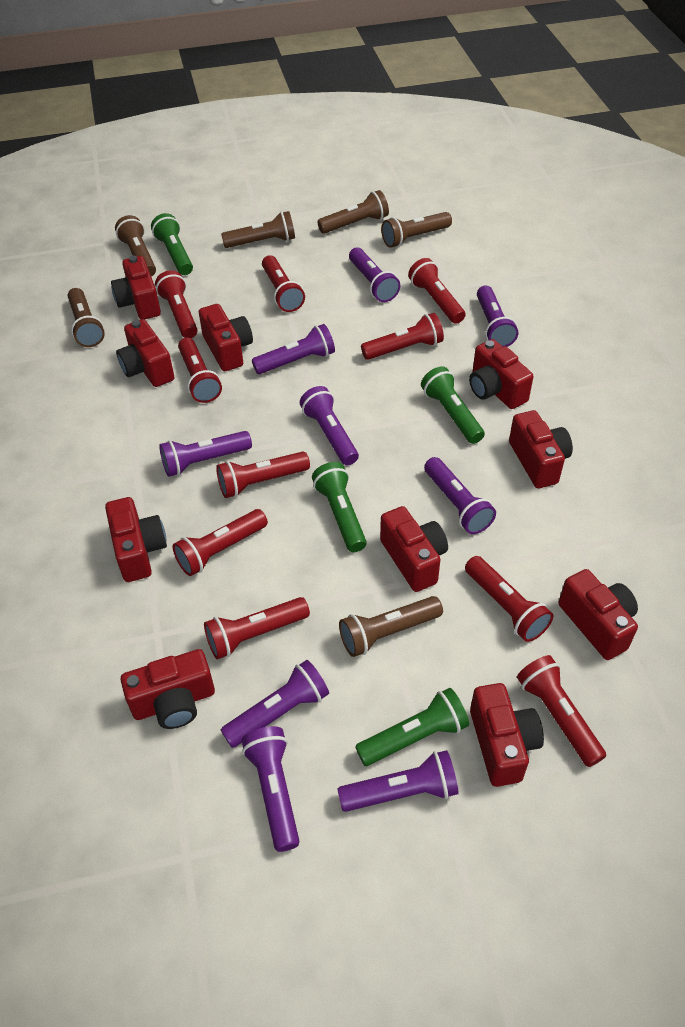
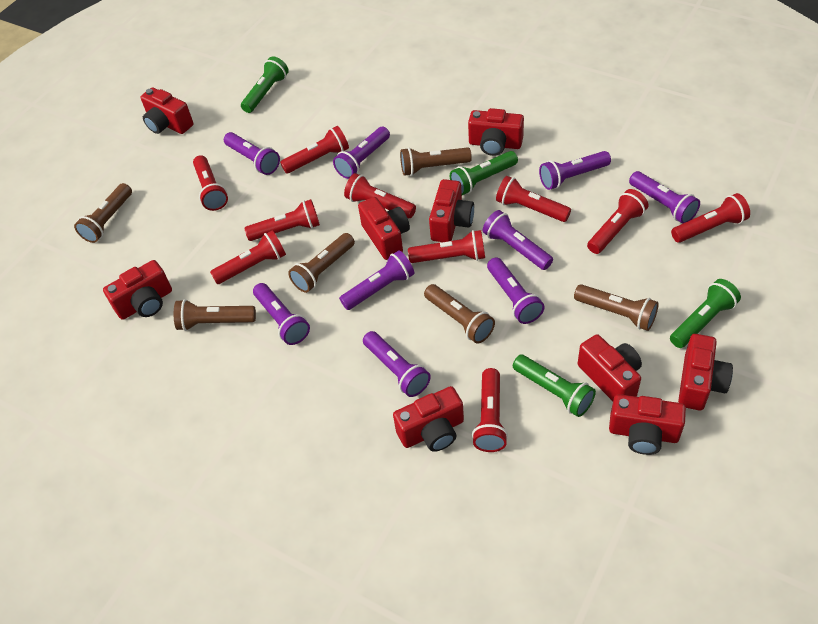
red camera: [105,497,167,582] [111,256,161,320] [116,319,174,387] [121,649,215,729] [199,304,253,371] [380,506,448,592] [469,339,534,409] [470,683,544,787] [509,410,573,488] [558,569,638,660] = 10 -> [103,260,172,320] [141,87,193,134] [358,197,410,260] [393,386,464,452] [429,179,474,242] [468,108,524,156] [578,334,642,401] [609,394,686,455] [678,334,733,410] = 9

